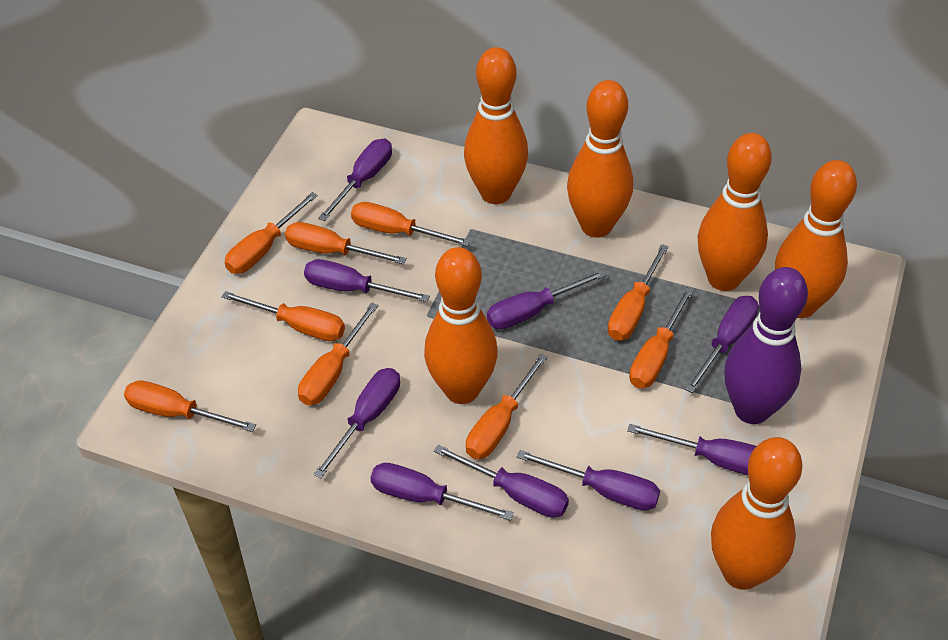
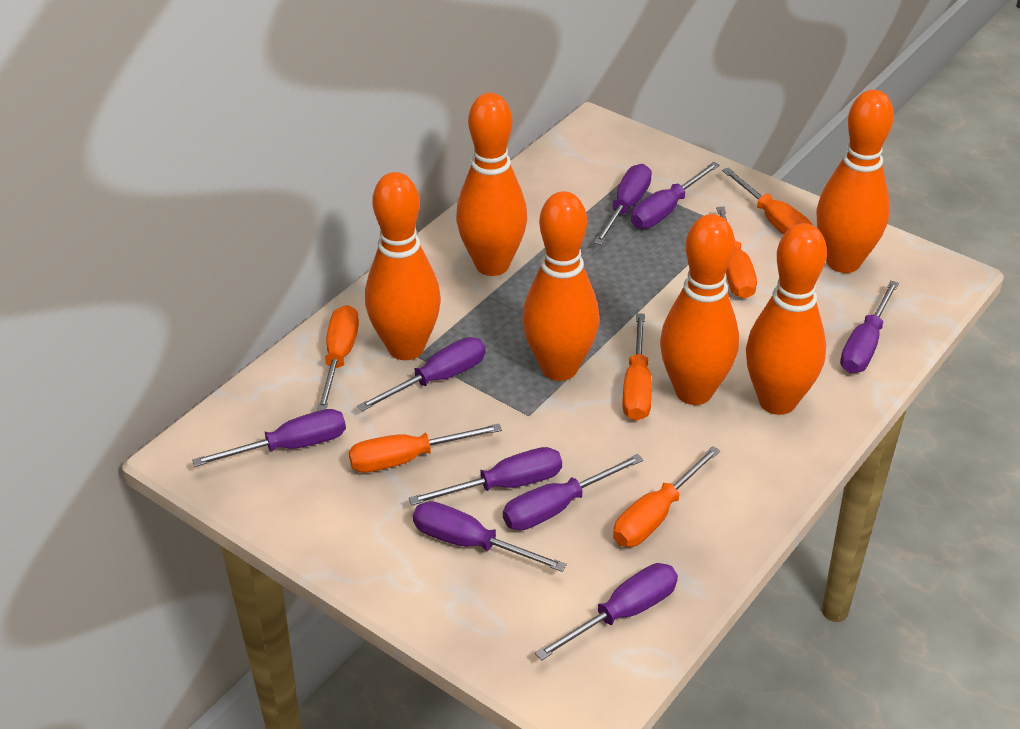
orange screwdriver: [124,380,256,432] [222,291,345,341] [225,192,318,274] [285,222,407,264] [298,302,379,405] [351,202,471,246] [466,353,548,459] [608,244,669,340] [629,287,694,388] = 9 -> [317,305,359,411] [349,424,502,473] [613,446,720,547] [623,313,652,421] [716,207,757,299] [722,168,812,235] = 6
purple bowling pin: [724,267,808,424] = 1 -> none = 0

